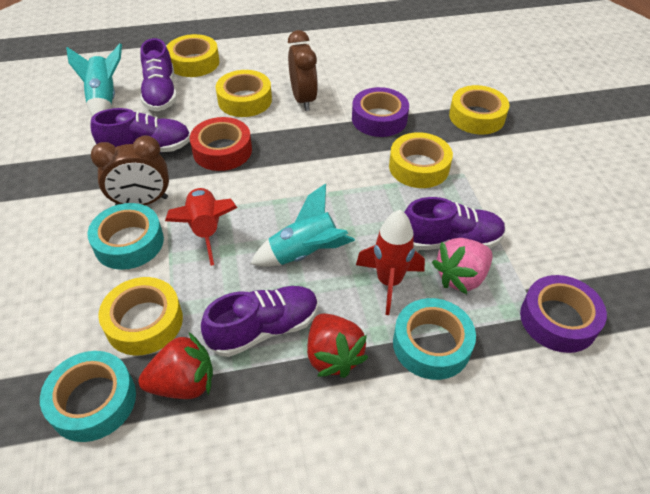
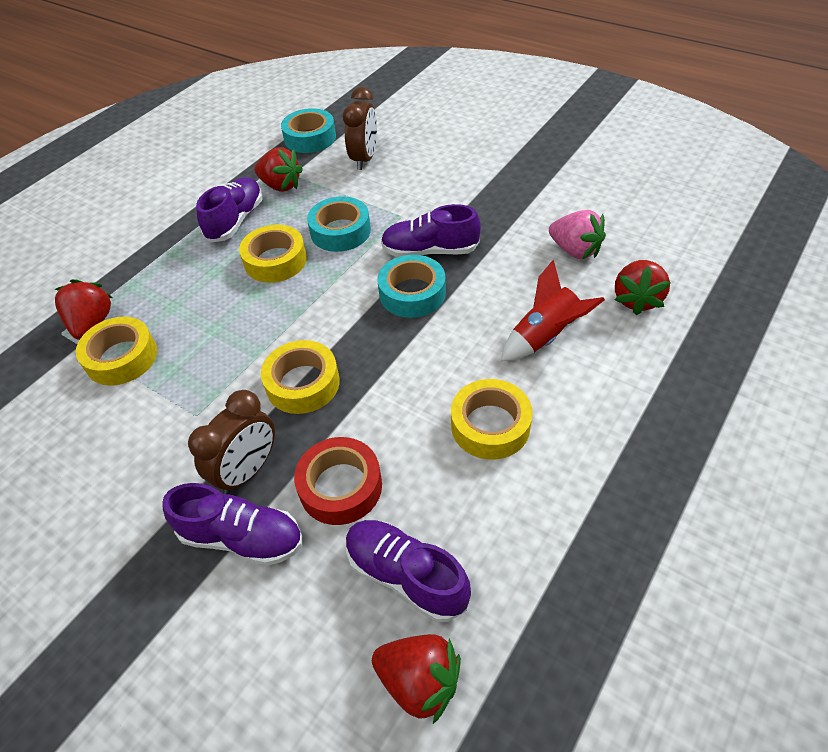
purple tape: [352,87,409,137] [520,275,607,353] = 2 -> none = 0
red rocket: [165,187,237,266] [356,210,425,315] = 2 -> [501,259,605,361] = 1
red strawberry: [138,332,213,399] [307,313,368,378] = 2 -> [55,279,112,340] [254,147,303,192] [372,634,461,724] [615,260,671,315] = 4
turquoise rocket: [66,43,122,116] [251,183,355,267] = 2 -> none = 0
yellow tape: [98,277,183,355] [166,34,220,77] [216,70,272,117] [389,132,453,188] [449,85,509,135] = 5 -> [76,317,157,386] [239,224,307,283] [261,340,340,414] [451,379,533,460] = 4

